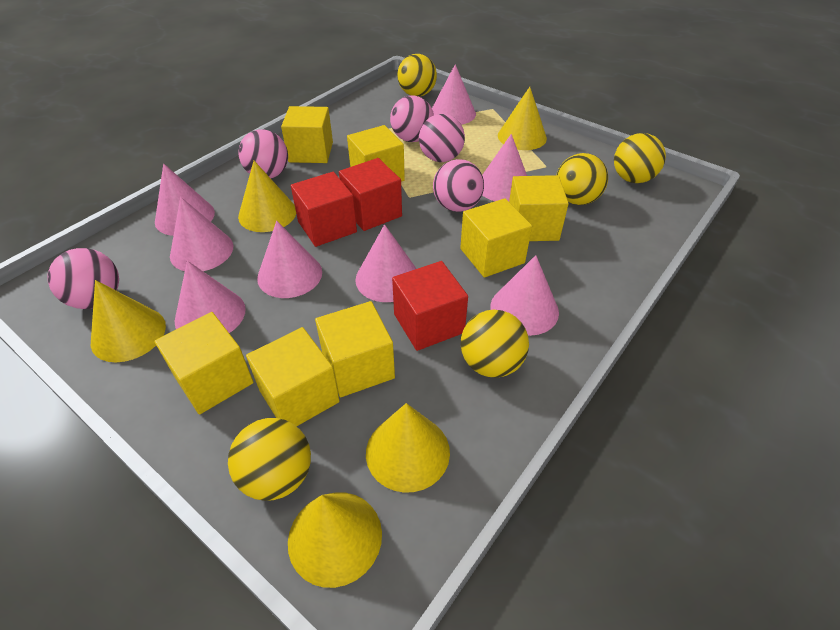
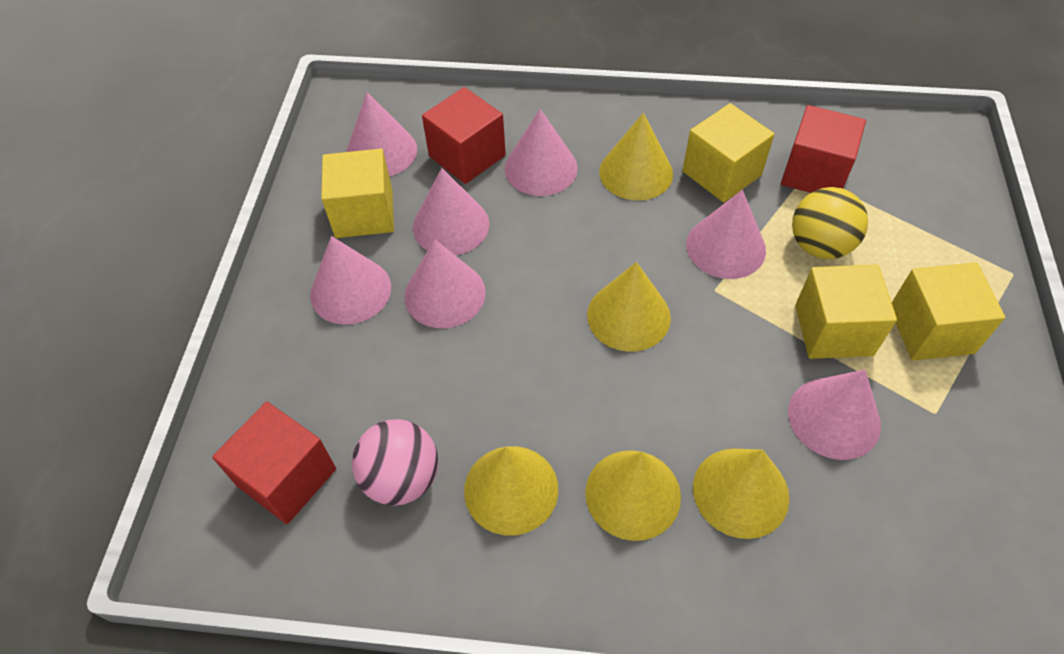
pink ball: [47,248,119,309] [238,129,288,178] [390,96,434,142] [419,114,465,162] [433,159,484,212] = 5 -> [352,419,438,506] = 1
pink cone: [155,164,215,236] [170,197,233,271] [175,261,246,333] [257,221,322,298] [355,224,417,302] [432,64,476,125] [482,134,527,202] [490,255,559,336] = 8 -> [310,236,391,325] [346,92,417,177] [404,239,486,328] [413,168,489,255] [505,109,578,196] [686,190,766,279] [788,370,881,460] = 7
yellow ball: [228,418,311,501] [397,54,437,97] [460,310,529,378] [557,153,608,205] [614,133,666,183] = 5 -> [792,187,868,259] = 1
yellow cube: [154,312,254,415] [246,327,340,426] [281,106,333,163] [315,301,395,397] [347,125,405,182] [460,198,532,278] [509,175,569,241] = 7 -> [321,149,394,238] [682,103,774,202] [795,264,897,359] [892,262,1005,360] = 4

